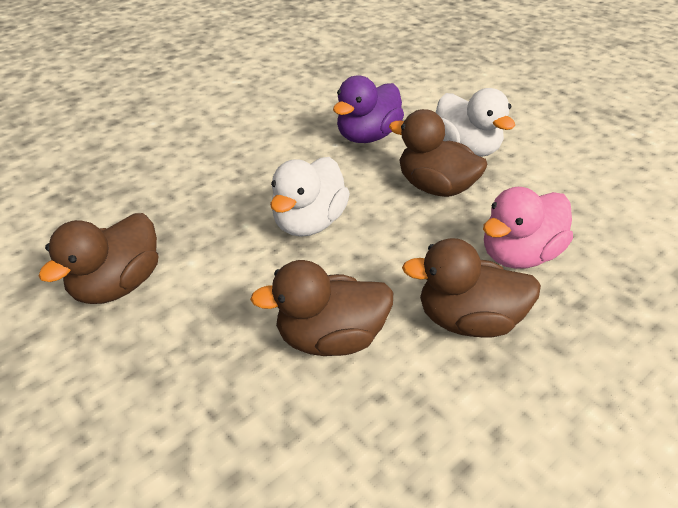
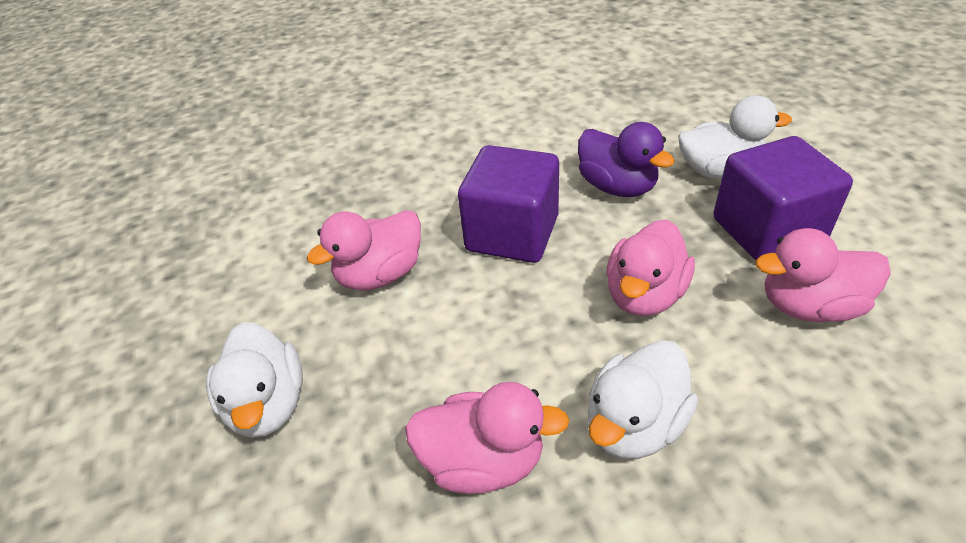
brown duck: [38,213,158,304] [250,260,393,356] [389,109,487,197] [402,238,541,338] = 4 -> none = 0
pink duck: [483,187,573,269] = 1 -> [307,210,421,291] [405,382,570,494] [606,219,695,316] [756,228,891,322] = 4
purple cube: none = 0 -> [458,145,559,263] [713,136,853,261] = 2
white duck: [270,157,350,237] [436,88,515,157] = 2 -> [206,322,303,438] [588,340,698,459] [678,95,792,179] = 3

